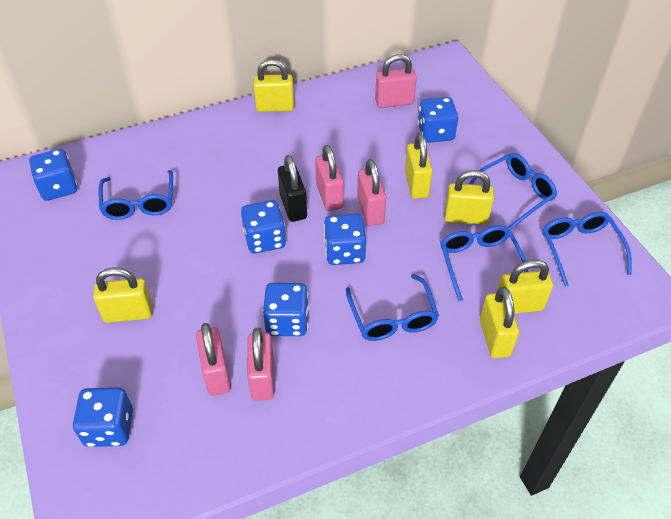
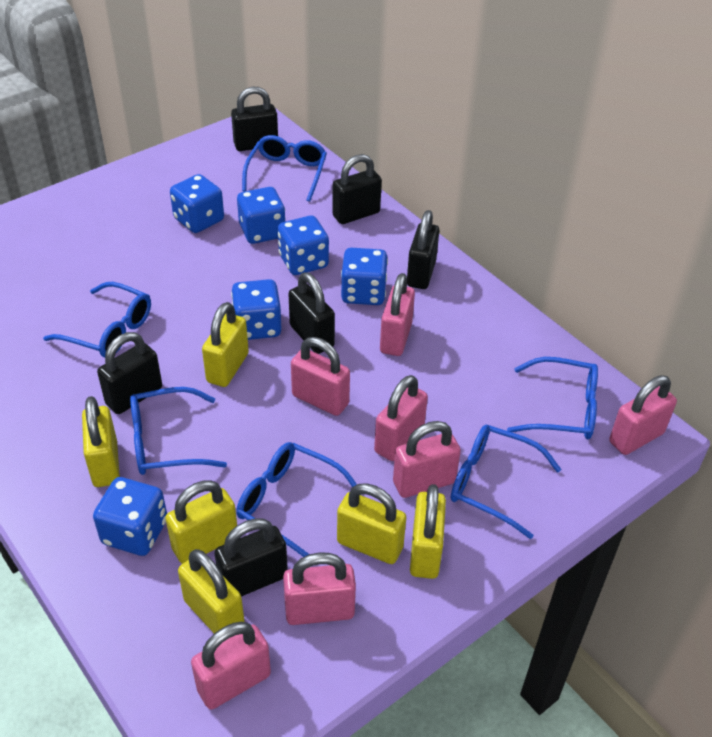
black padlock: [278,155,307,222] = 1 -> [97,332,162,414] [214,518,288,597] [231,87,278,151] [289,272,335,354] [332,154,382,224] [407,210,439,289] = 6
blue glasses: [98,170,173,220] [346,274,439,341] [440,225,528,301] [469,153,557,230] [542,212,632,286] = 5 -> [43,282,151,358] [130,387,227,475] [236,442,362,557] [242,135,327,202] [451,425,562,539] [507,357,598,439] = 6
pink padlock: [196,323,231,396] [247,328,274,401] [315,145,344,211] [357,159,386,226] [375,54,417,108] = 5 -> [191,622,271,710] [283,553,356,625] [291,337,350,416] [374,375,428,461] [380,273,415,356] [393,421,461,498] [609,375,677,455] = 7

